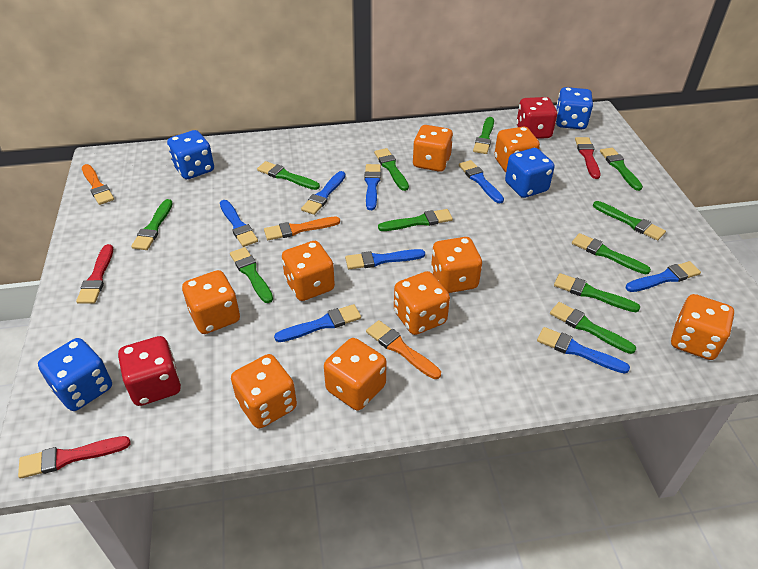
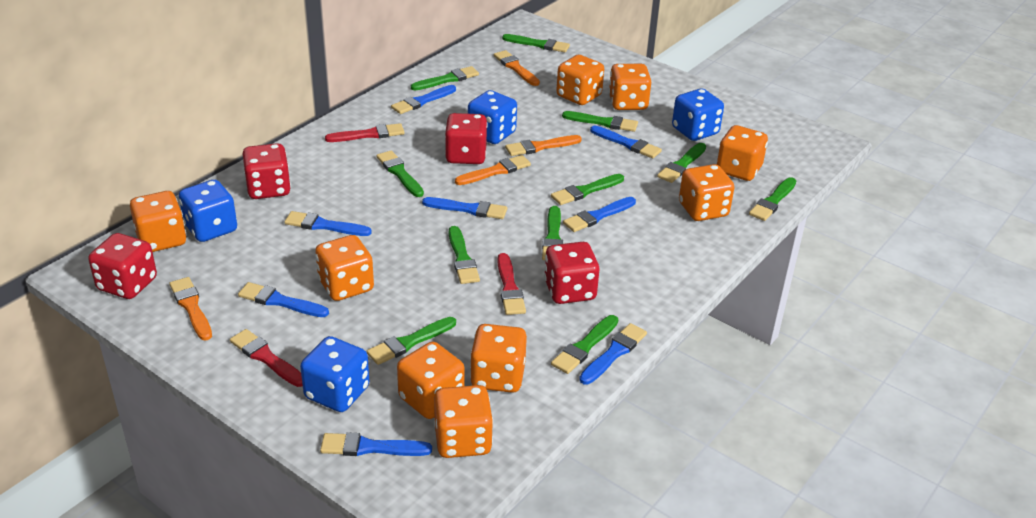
orange brush: [82,164,114,205] [264,217,340,240] [366,320,441,379] = 3 -> [169,277,212,341] [455,155,531,185] [494,50,540,86] [505,135,582,156] = 4
red dice: [118,336,181,406] [516,97,557,139] = 2 -> [88,233,157,299] [243,143,291,199] [445,113,488,164] [544,242,599,304] = 4

